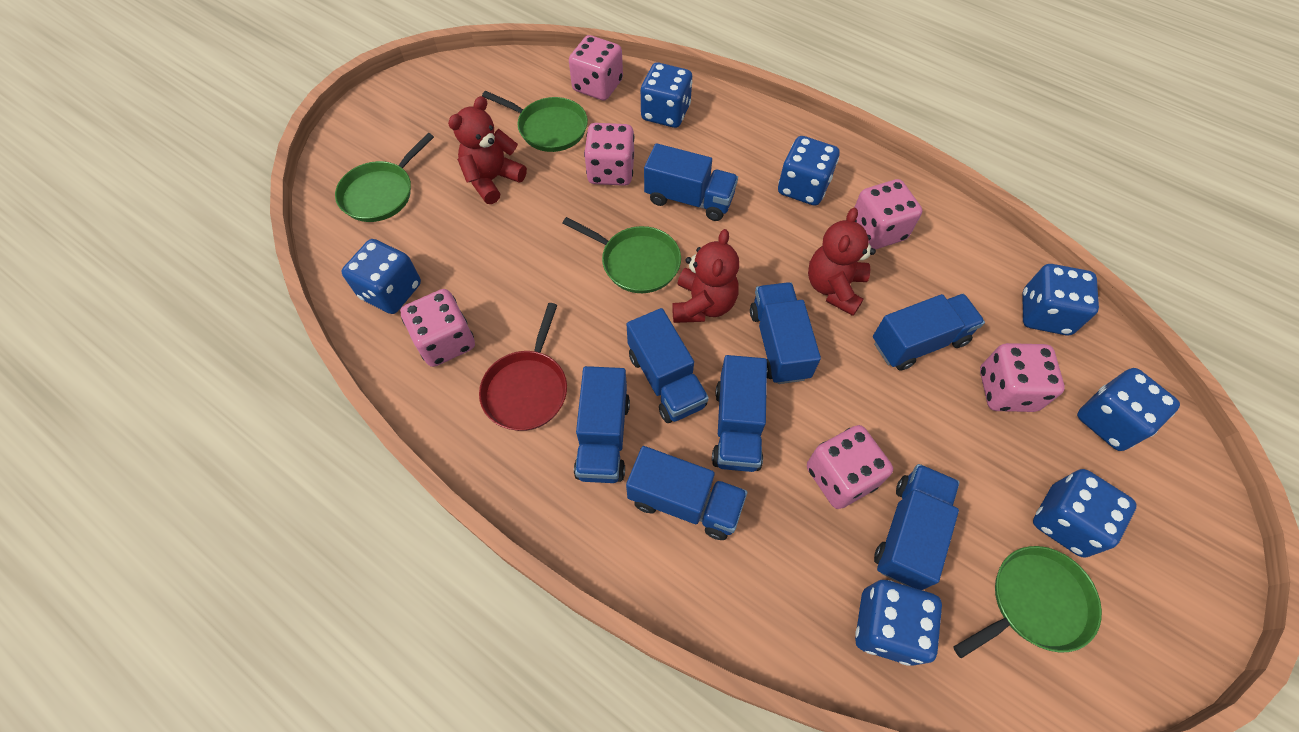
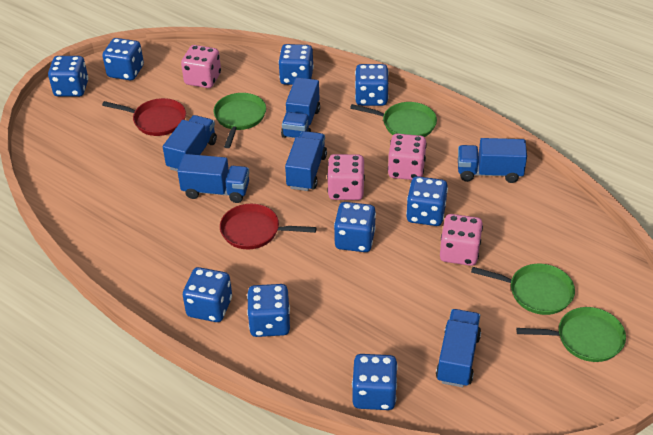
blue dice: [342,239,421,314] [641,62,692,128] [778,136,839,206] [855,580,942,666] [1023,264,1099,335] [1033,469,1137,557] [1077,368,1180,451] = 7 -> [48,56,88,97] [103,38,144,81] [183,267,232,322] [247,284,290,337] [278,44,314,85] [334,202,376,252] [352,354,398,410] [355,64,389,106] [406,176,448,226] = 9
blue truck: [574,366,630,483] [626,446,748,540] [627,308,709,423] [644,143,738,221] [712,355,767,472] [750,282,821,384] [873,294,985,371] [874,464,960,590] = 8 -> [163,115,217,171] [177,154,249,203] [281,77,320,138] [285,131,327,191] [436,309,481,387] [458,138,527,183] = 6
pink dice: [400,289,475,367] [569,35,623,100] [584,123,634,186] [807,425,893,509] [855,179,922,250] [980,343,1065,412] = 6 -> [181,45,221,88] [327,154,365,200] [388,134,427,180] [440,214,483,266] = 4
red pan: [479,303,567,431] = 1 -> [102,98,186,136] [220,204,316,249] = 2
red teddy bear: [448,96,527,204] [672,229,739,323] [808,207,876,316] = 3 -> none = 0

